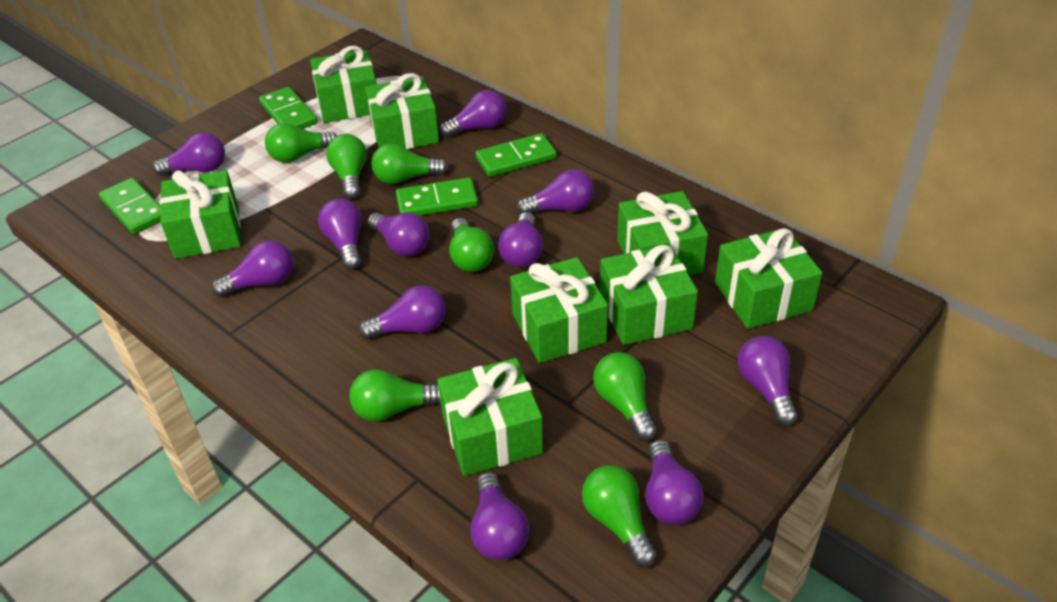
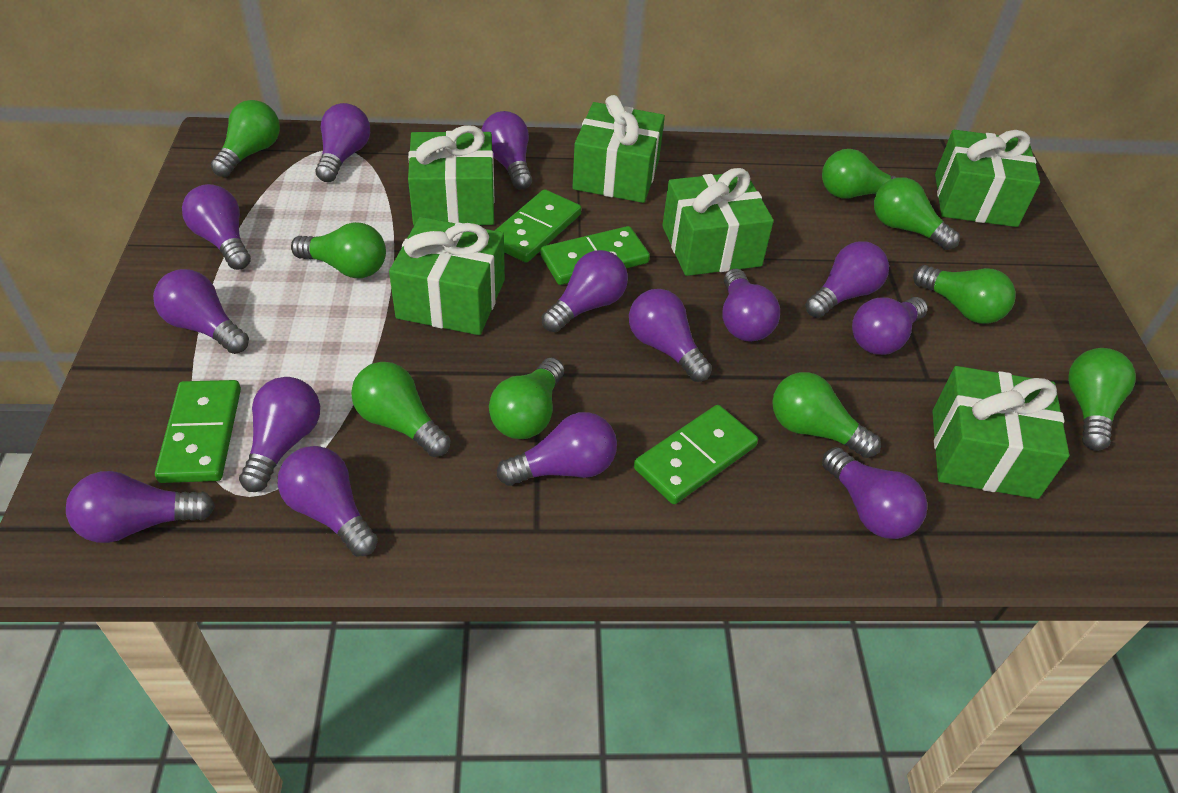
green gift: [160,170,241,259] [310,46,377,123] [365,73,439,149] [437,358,543,476] [510,257,608,363] [600,244,698,345] [617,191,708,275] [715,228,822,329] = 8 -> [389,217,505,335] [408,125,495,225] [572,95,665,203] [662,168,774,276] [932,366,1069,499] [935,130,1040,227] = 6
green light bulb: [265,123,337,163] [326,134,367,199] [349,369,441,421] [371,143,448,184] [449,218,494,272] [582,465,657,568] [593,352,657,442] = 7 -> [211,100,280,177] [291,222,386,278] [351,362,450,457] [489,357,564,439] [772,372,881,458] [822,149,898,199] [874,177,960,250] [913,265,1016,324] [1068,348,1136,451] = 9
purple light bulb: [152,133,225,176] [211,240,293,297] [318,199,362,270] [359,286,446,339] [367,212,429,256] [439,90,507,138] [471,472,529,560] [498,212,543,268] [517,170,594,214] [645,440,703,525] [738,336,798,426] = 11 -> [66,471,215,543] [153,269,249,354] [182,184,251,270] [239,377,320,492] [278,446,378,556] [316,103,370,182] [481,111,532,190] [497,412,617,486] [542,250,628,333] [629,289,712,382] [723,268,780,341] [805,241,889,318] [822,447,928,539] [852,297,928,355] = 14

